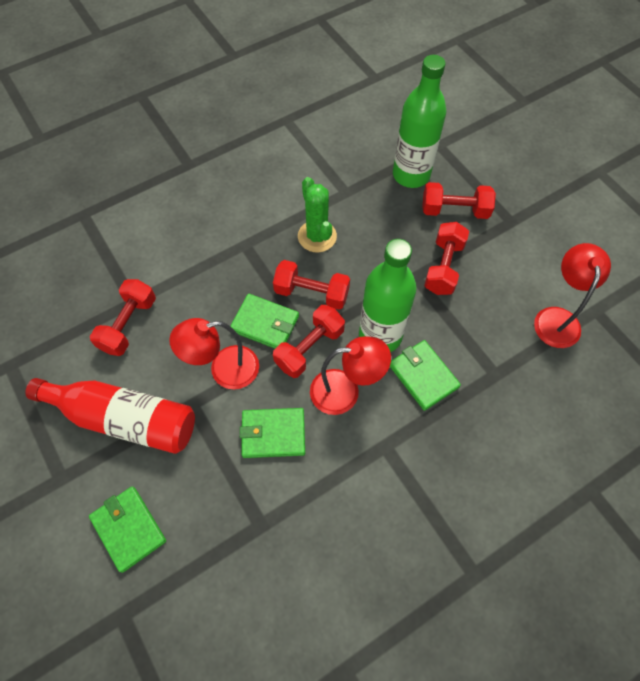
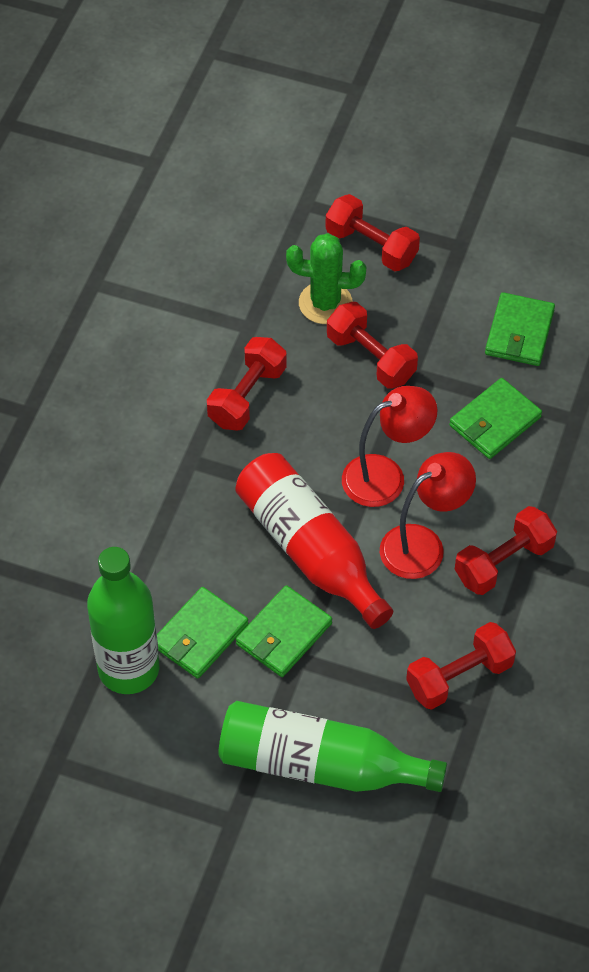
red lamp: [169,318,259,390] [310,336,391,415] [534,243,611,348] = 3 -> [342,386,437,507] [380,452,476,579] = 2

